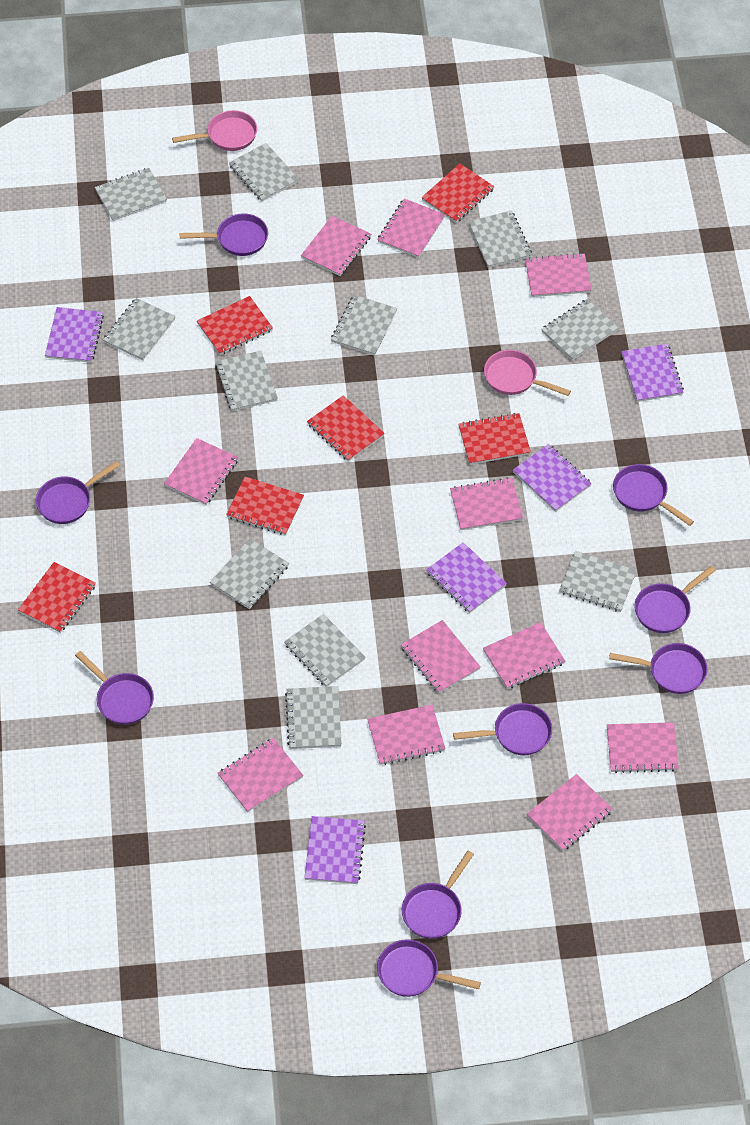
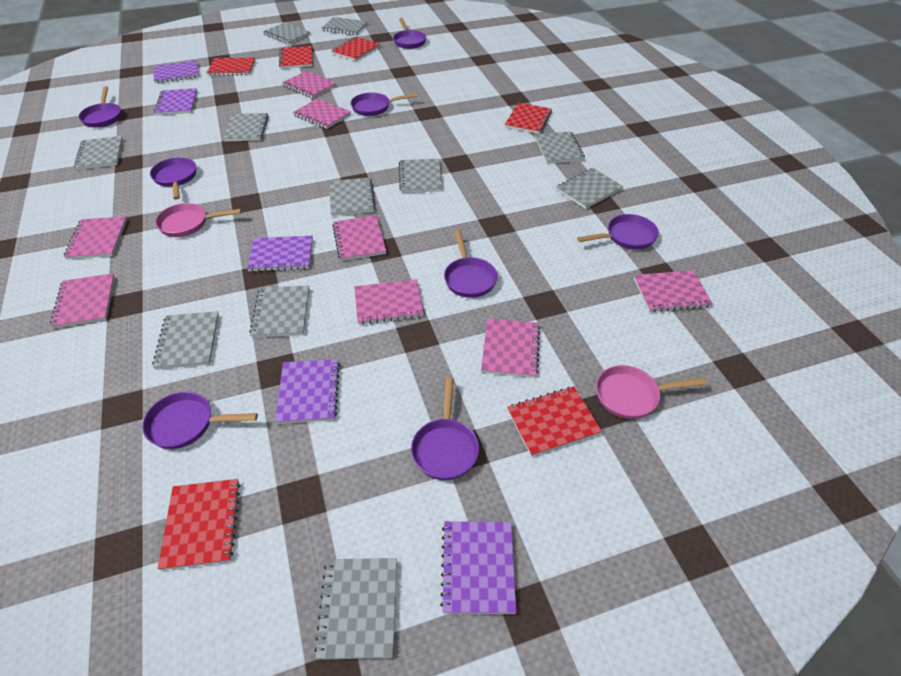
pink notebook: [164,438,239,505] [218,738,303,812] [301,216,371,276] [367,705,446,765] [378,198,445,258] [401,620,481,693] [450,478,523,530] [483,622,565,689] [525,253,592,297] [527,774,613,851] [607,722,679,773] = 11 -> [50,273,115,328] [64,216,127,259] [282,71,336,98] [293,98,351,129] [332,215,386,261] [354,279,424,325] [481,318,540,378] [634,270,713,312] = 8
purple pan: [36,461,120,524] [75,651,154,725] [179,213,268,256] [377,939,481,997] [402,851,474,939] [453,703,552,755] [609,643,707,694] [613,464,694,526] [635,566,716,633] = 9 -> [78,86,121,128] [142,392,258,449] [150,157,196,200] [351,92,417,116] [393,18,426,49] [411,377,479,480] [444,230,498,298] [577,214,659,250] = 8

